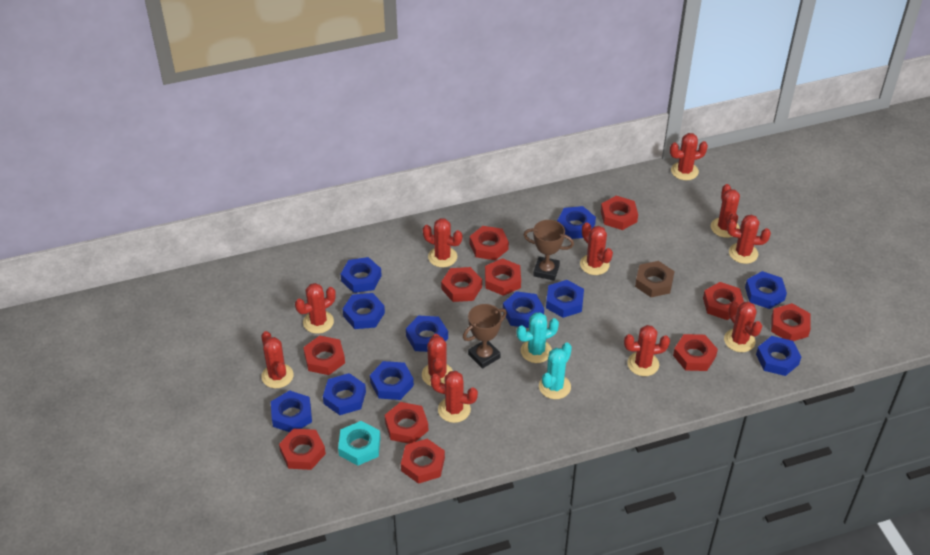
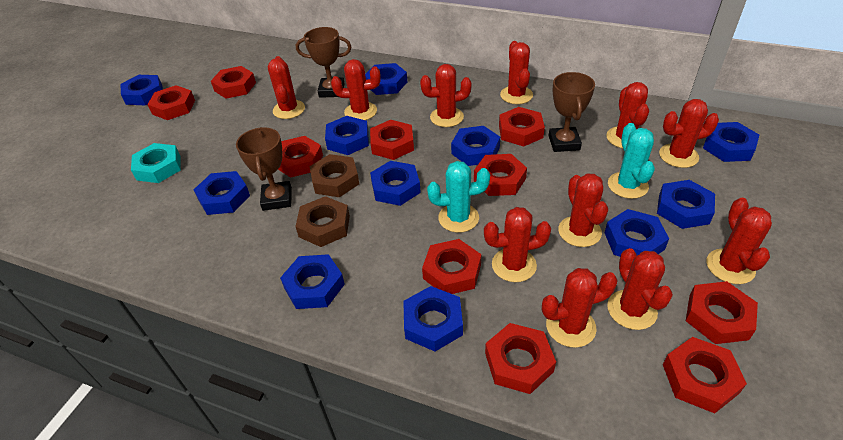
brown nut: [635,261,675,297] = 1 -> [295,196,350,247] [309,154,359,197] = 2
brown trophy: [463,304,507,369] [524,220,574,281] = 2 -> [236,127,292,211] [296,27,351,98] [548,72,595,152] = 3
red nut: [279,428,326,470] [303,336,345,375] [385,402,428,444] [401,439,445,484] [441,267,482,302] [470,226,509,260] [485,258,521,296] [601,196,638,230] [673,334,718,371] [703,282,744,320] [771,303,811,341] = 11 -> [147,85,195,120] [211,66,256,99] [278,136,323,178] [370,120,414,160] [422,239,481,294] [474,154,527,196] [485,323,556,394] [499,107,545,147] [663,337,747,413] [686,281,758,344] = 10

